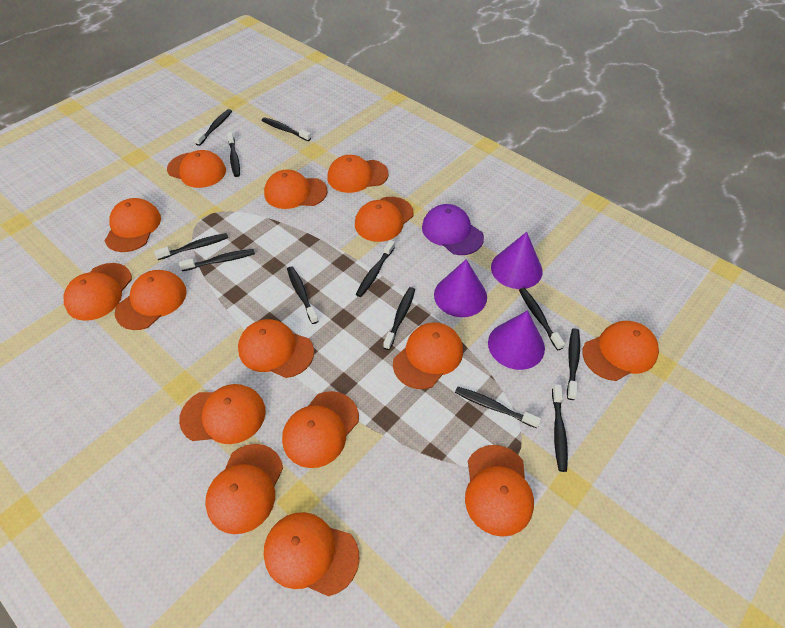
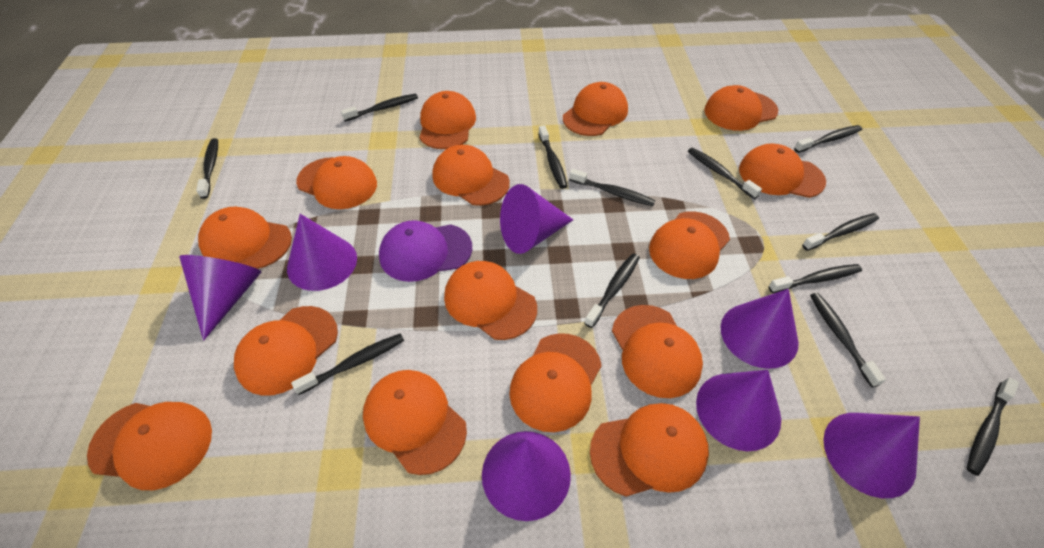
purple cone: [434,259,487,317] [488,310,545,370] [491,232,543,289] = 3 -> [179,255,261,341] [287,214,357,291] [482,431,571,521] [500,184,573,254] [696,370,781,451] [721,289,799,369] [823,413,920,498] = 7

